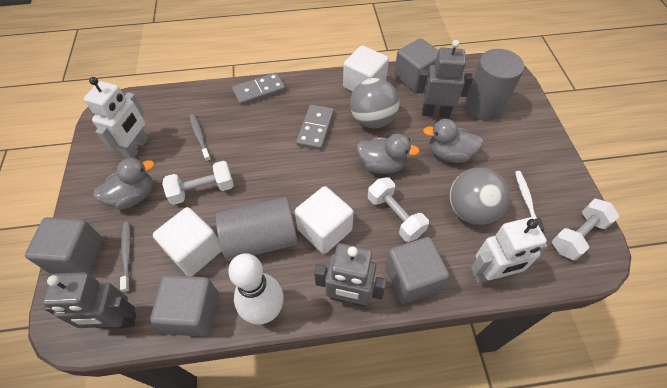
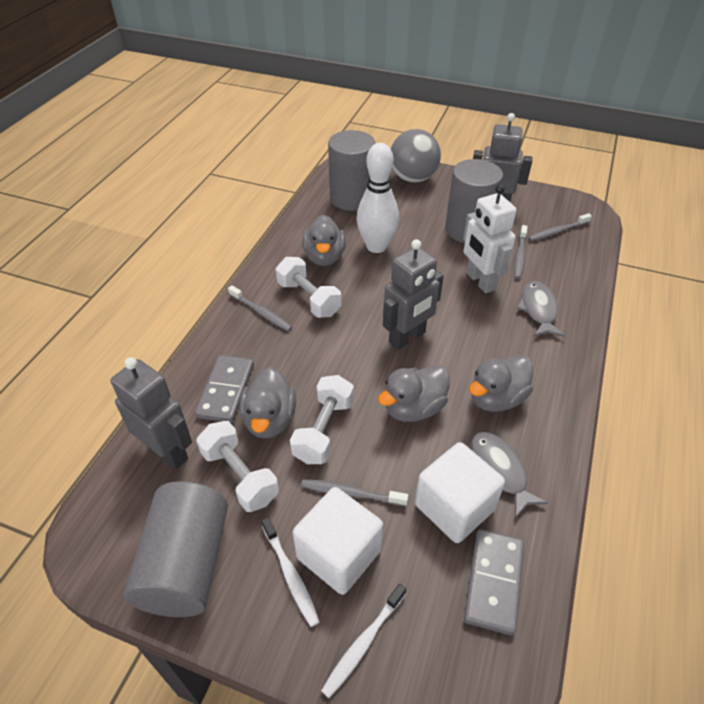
grey ball: [350,78,399,128] [450,168,510,225] = 2 -> [391,129,441,183] = 1
grey cube: [25,217,104,274] [150,275,219,337] [385,237,449,304] [394,38,438,92] = 4 -> none = 0
grey cylinder: [216,197,298,261] [465,49,524,121] = 2 -> [124,481,228,617] [328,130,375,211] [445,159,503,243] = 3
grey duck: [93,158,154,210] [357,134,420,174] [423,119,484,163] = 3 -> [240,367,296,439] [302,215,346,266] [378,365,450,422] [469,355,533,412] = 4
grey fish: none = 0 -> [472,432,548,518] [516,281,565,337] = 2
grey toothbrush: [120,222,131,292] [189,114,211,162] = 2 -> [228,285,292,331] [301,479,408,506] [514,225,528,279] [528,213,592,241] = 4
white cube: [153,207,222,276] [295,186,354,254] [343,45,389,92] = 3 -> [293,487,383,595] [415,442,505,543] = 2
white robot: [84,77,148,158] [471,217,548,284] = 2 -> [463,184,517,294] = 1
white toothbrush: [515,171,545,232] = 1 -> [261,517,320,627] [321,584,406,698] = 2

